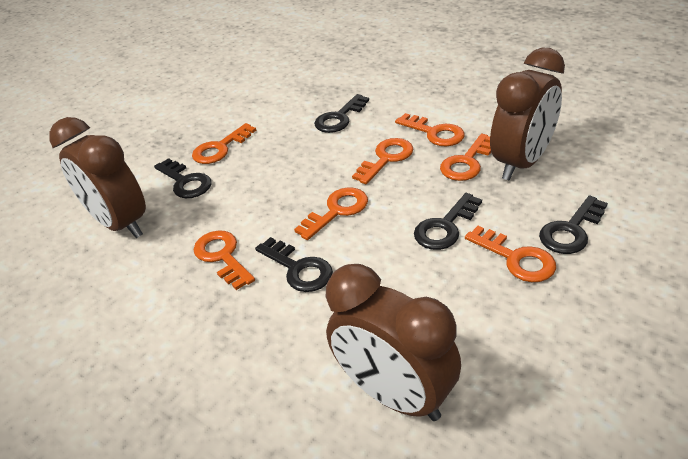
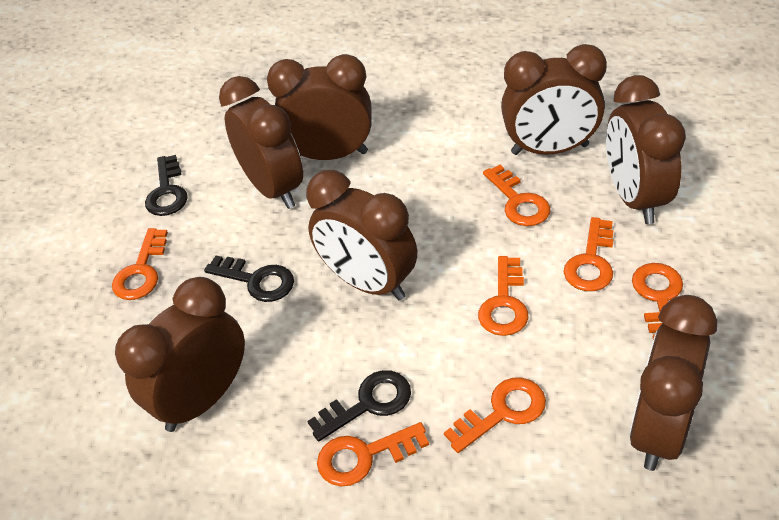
black key: [154,158,211,198] [255,237,333,292] [314,94,369,133] [414,193,482,250] [539,196,608,254] = 5 -> [145,155,188,216] [204,256,294,302] [307,370,411,442] = 3
brown clock: [49,117,146,238] [326,264,461,421] [490,48,565,180] = 3 -> [115,277,245,432] [219,76,303,209] [267,54,372,160] [306,170,417,300] [501,44,607,155] [606,75,686,224] [629,295,717,471] = 7

